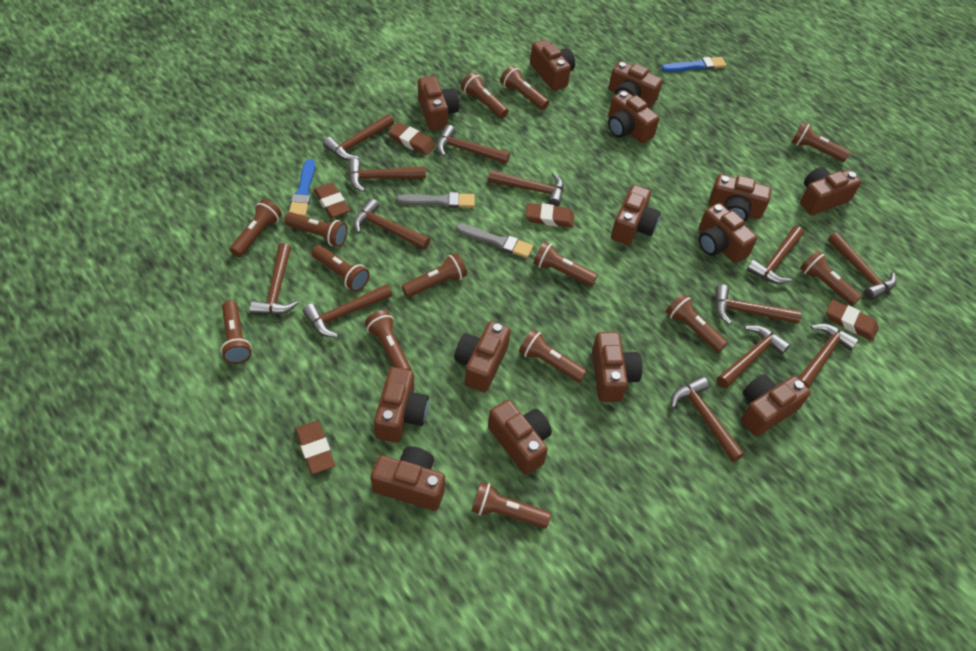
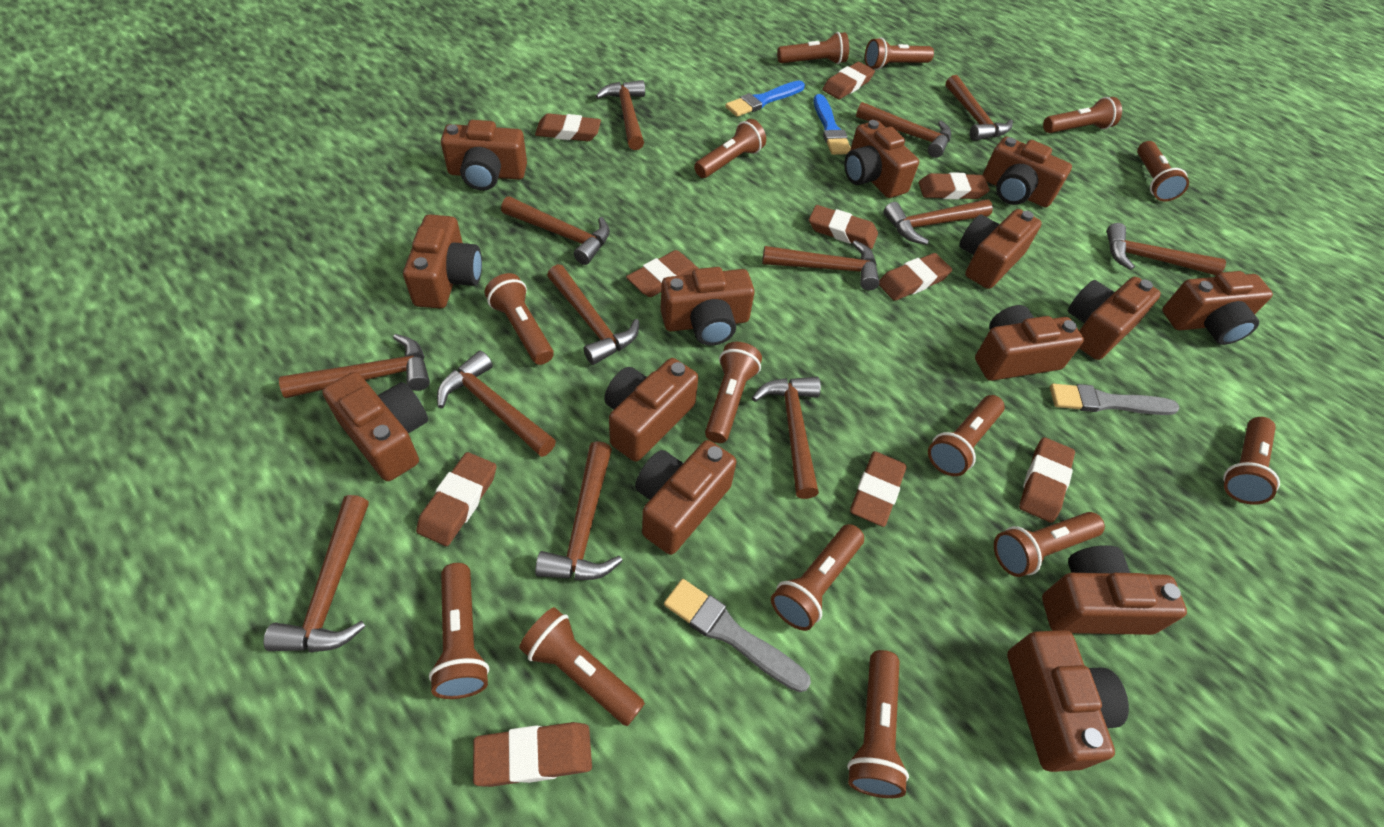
brown eraser: [295,421,335,474] [314,183,350,218] [388,122,436,155] [525,203,574,228] [826,299,879,341] = 5 -> [416,452,496,546] [473,722,592,787] [535,113,601,141] [626,250,699,297] [809,205,878,249] [822,62,875,99] [850,451,907,527] [879,253,952,301] [919,172,990,200] [1019,437,1075,523] = 10

